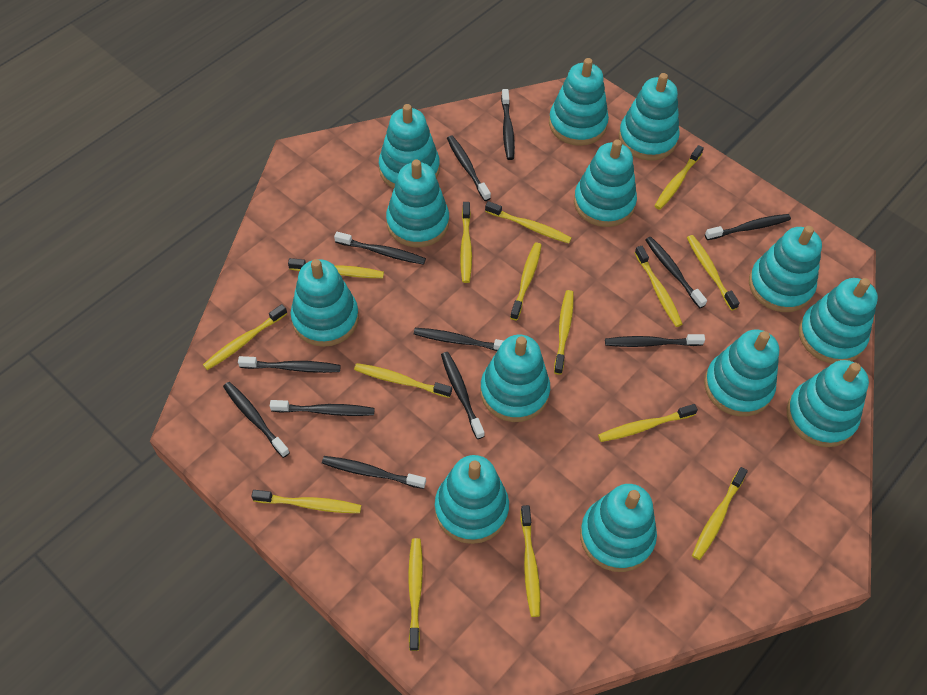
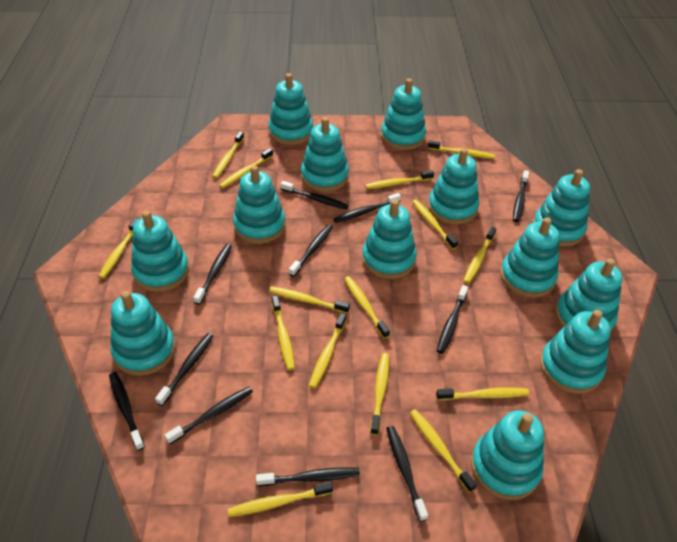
black toothbrush: [223,382,290,458] [238,356,341,373] [270,400,375,416] [322,456,426,489] [334,232,426,265] [414,328,504,351] [441,352,485,439] [447,135,491,201] [501,89,515,160] [605,334,705,347] [645,237,707,308] [705,214,791,240] = 12 -> [109,372,145,451] [155,333,213,406] [164,387,253,444] [193,244,232,305] [256,467,360,486] [281,181,349,210] [289,224,333,277] [334,193,401,223] [386,426,428,522] [437,285,468,354] [513,170,529,222] = 11

